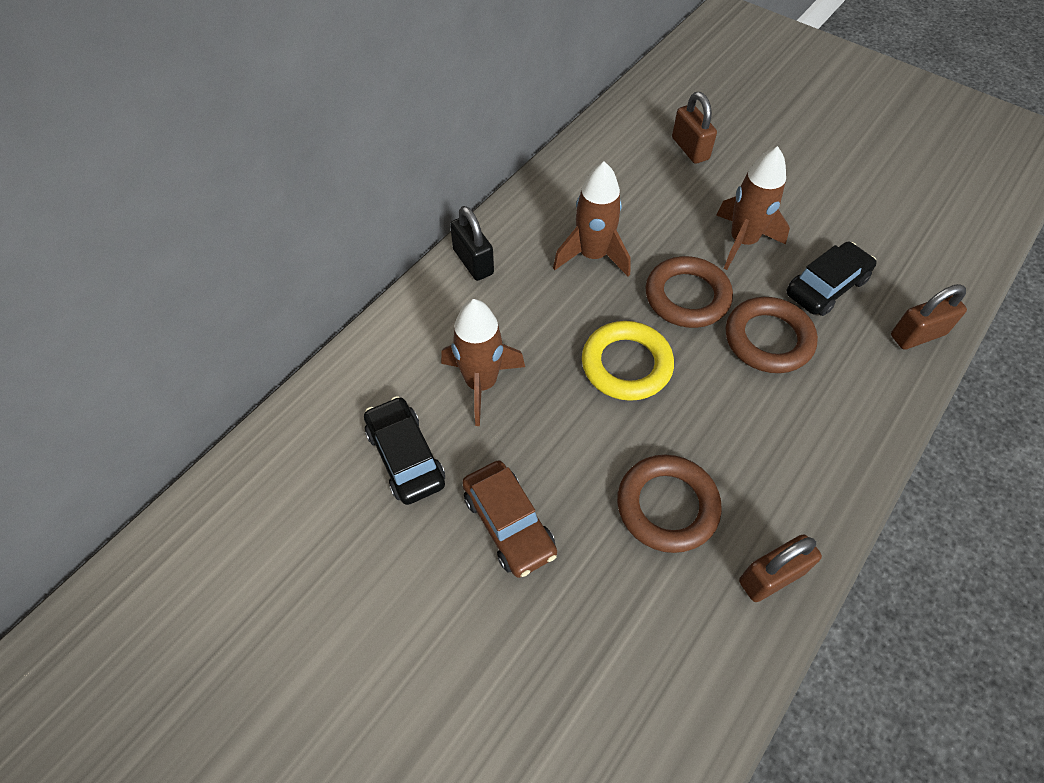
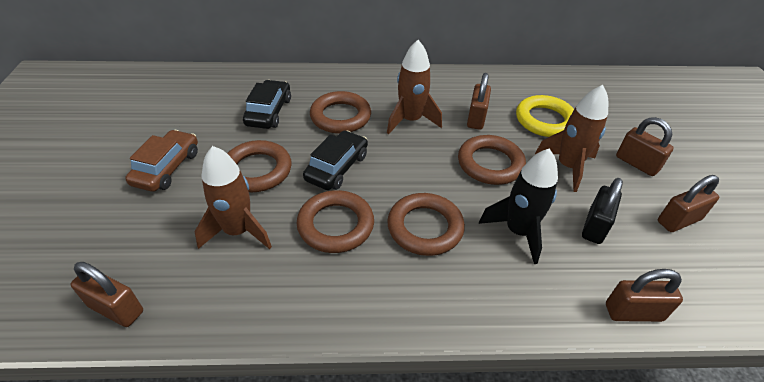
black rocket: none = 0 -> [479,149,558,264] = 1
brown padlock: [672,92,717,164] [739,534,822,602] [891,284,967,350] = 3 -> [71,262,143,327] [467,73,491,130] [606,269,683,322] [616,117,674,176] [658,175,719,232] = 5
brown ring: [617,455,722,553] [645,256,733,328] [726,297,818,373] = 3 -> [227,140,291,192] [296,190,374,253] [310,91,371,134] [387,193,465,256] [458,135,526,185] = 5

